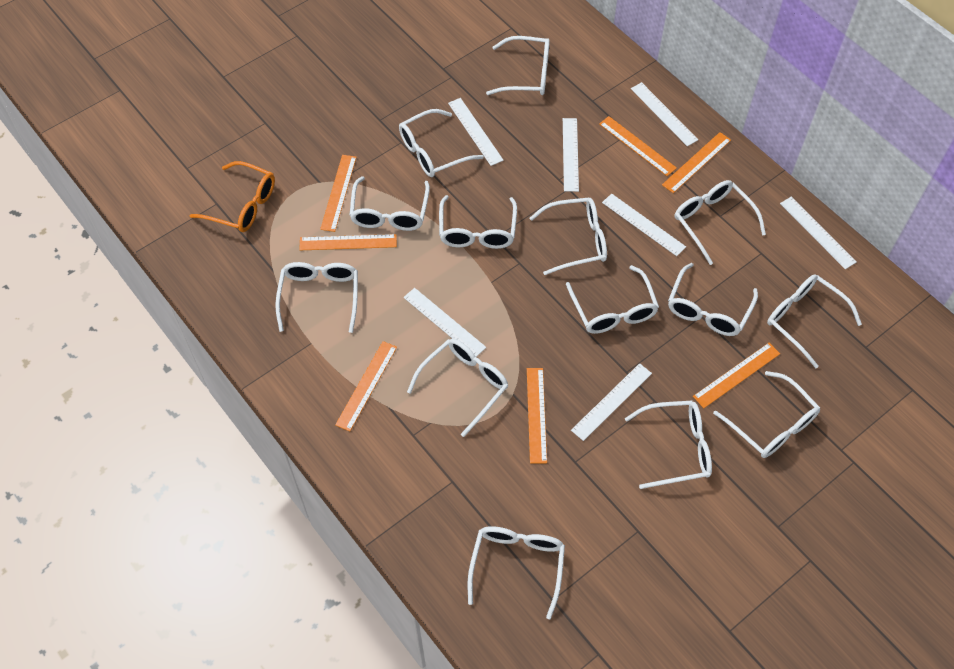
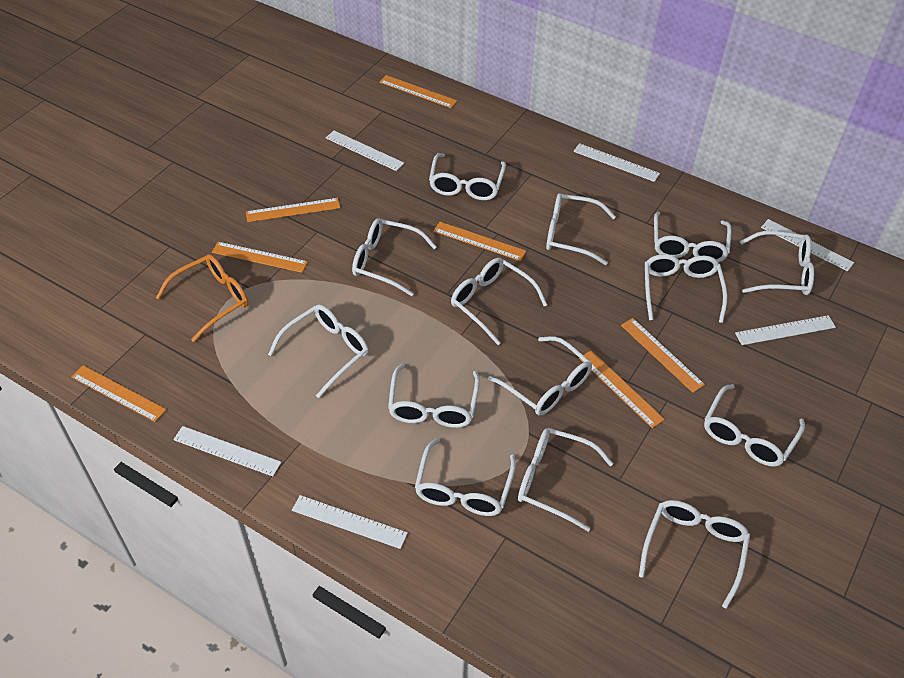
white ruler: [404,288,486,357] [448,98,504,166] [563,118,579,192] [571,363,652,441] [602,194,686,256] [631,82,698,146] [780,196,857,269] = 7 -> [173,426,281,477] [292,495,408,549] [326,131,404,171] [573,143,660,182] [735,315,836,345] [761,219,854,272] = 6

